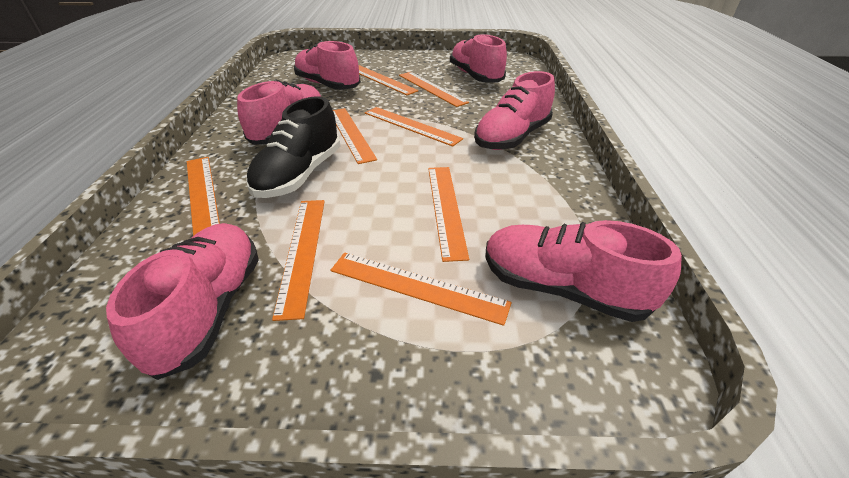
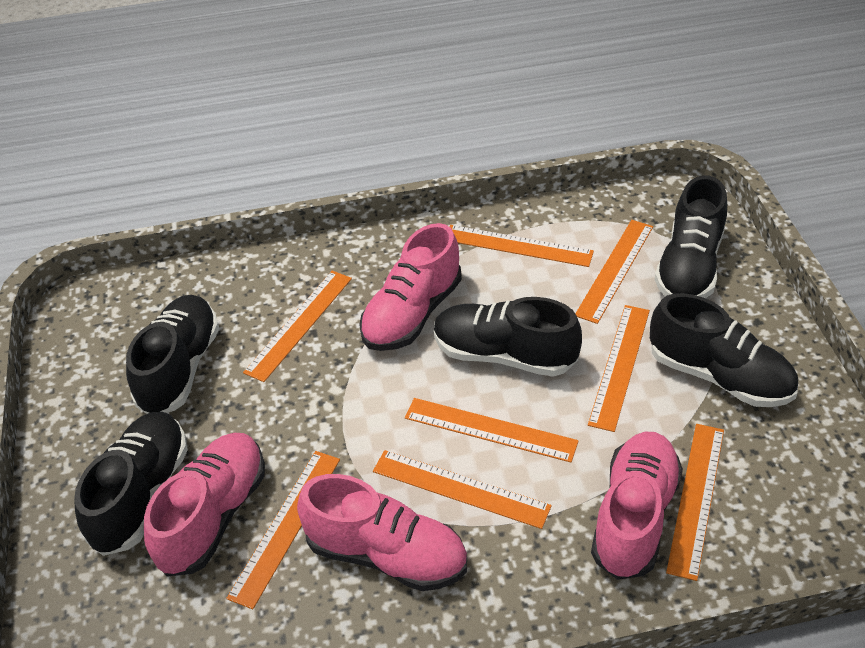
black shoe: [246,96,341,198] = 1 -> [74,412,188,556] [126,295,219,414] [434,297,582,377] [650,293,798,407] [654,175,727,298] = 5
pink shoe: [106,223,259,380] [237,80,321,145] [294,41,361,90] [450,34,507,83] [474,71,555,150] [485,220,682,322] = 6 -> [144,433,265,577] [297,474,467,591] [359,223,462,351] [591,432,683,580] = 4

